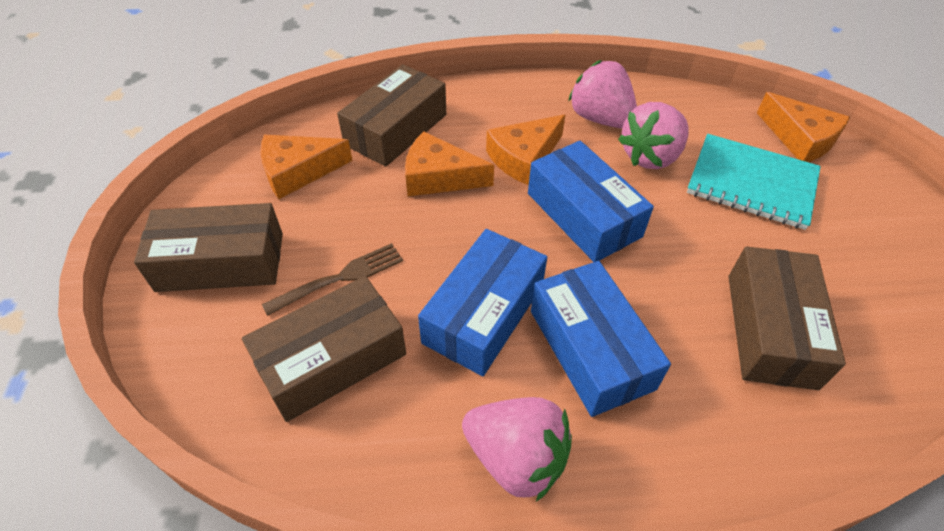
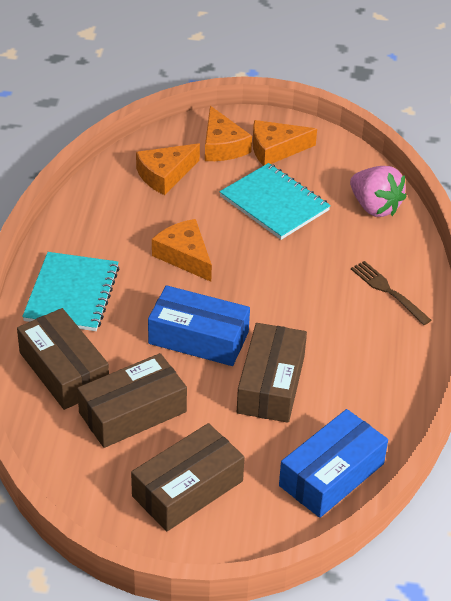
blue box: [418,229,547,376] [528,141,654,262] [531,261,671,417] = 3 -> [148,285,250,366] [279,409,388,518] = 2
pink strawberry: [462,397,572,501] [568,60,637,128] [618,102,688,169] = 3 -> [350,166,407,217] = 1
turquoise notebook: [687,134,821,230] = 1 -> [22,252,120,331] [219,163,331,240] = 2

